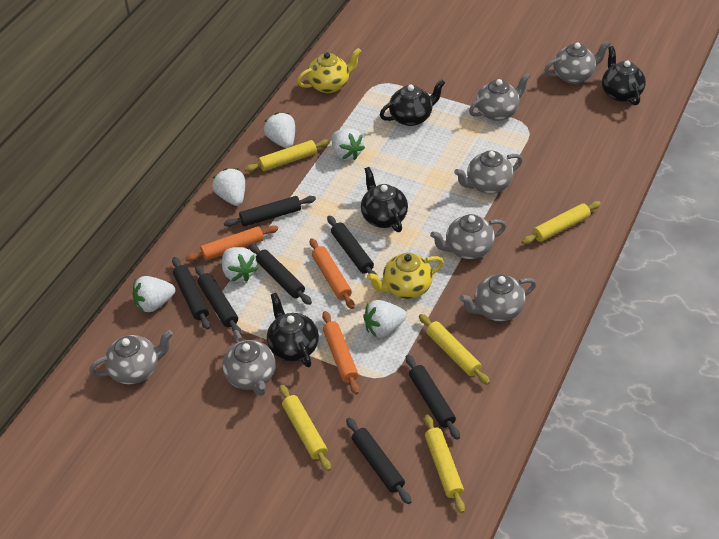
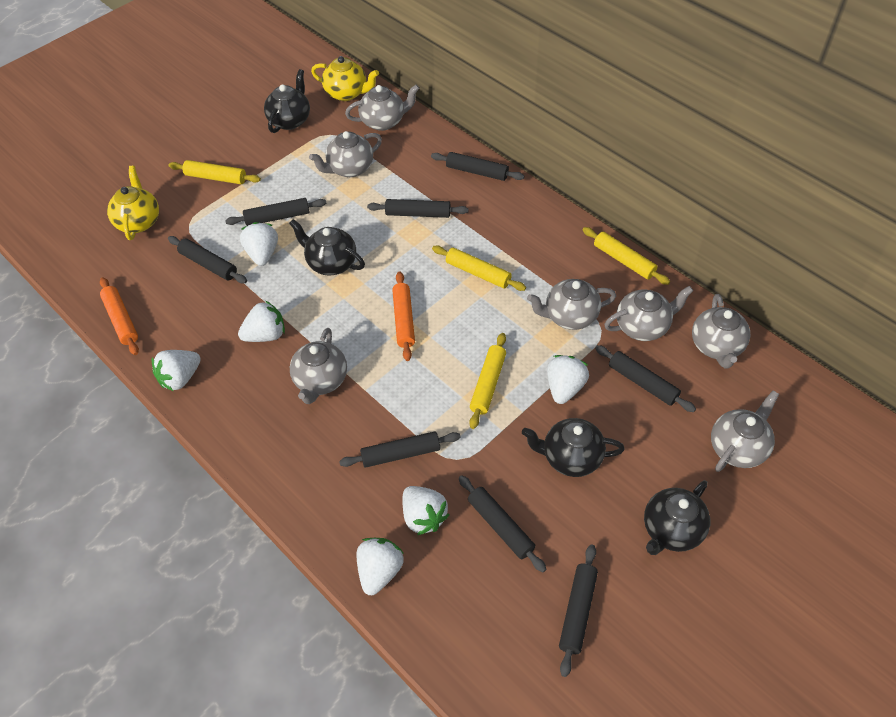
black rolling pin: [172,257,210,330] [195,265,241,334] [224,196,316,227] [249,244,312,305] [327,215,378,276] [346,418,411,504] [406,355,460,440] = 7 -> [168,236,247,284] [225,198,327,226] [339,431,461,468] [367,199,469,218] [431,152,524,181] [459,475,546,572] [559,544,598,677] [595,345,696,412] = 8
orange rolling pin: [185,225,278,262] [310,238,355,309] [322,311,359,395] = 3 -> [100,277,139,355] [392,272,415,361] = 2
yellow rolling pin: [245,139,330,172] [279,385,331,471] [419,314,490,385] [424,414,465,513] [522,201,601,244] = 5 -> [169,160,261,184] [432,246,526,291] [469,333,506,429] [583,227,670,285] = 4

